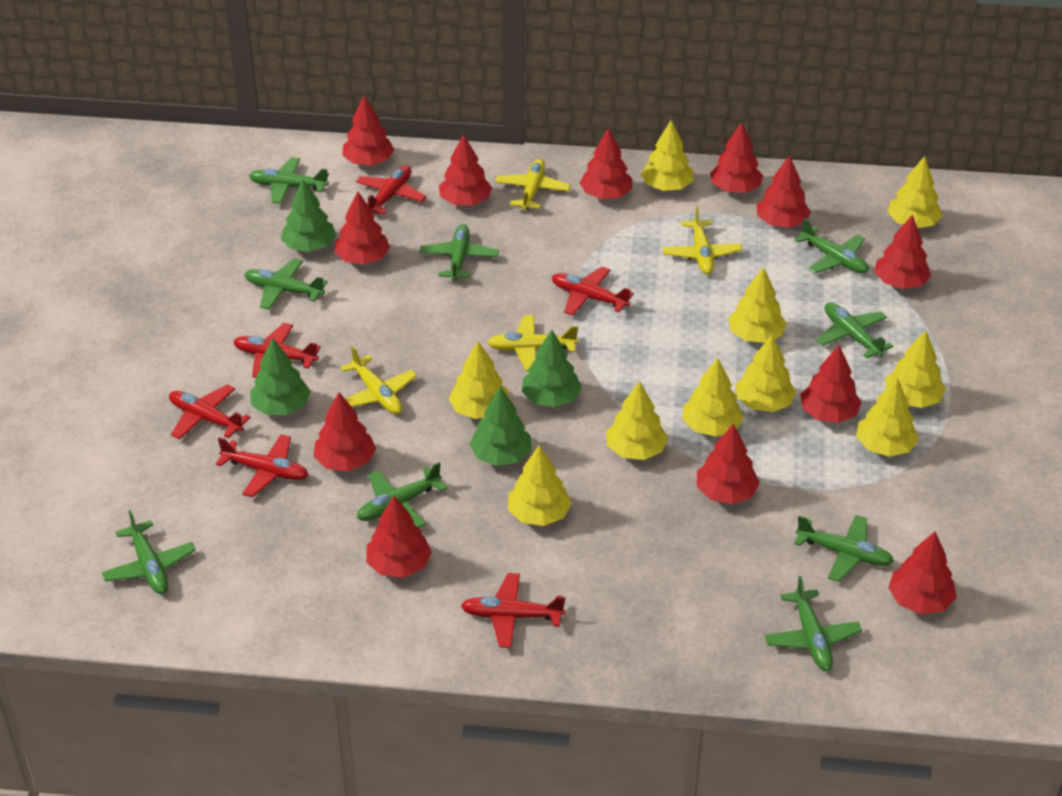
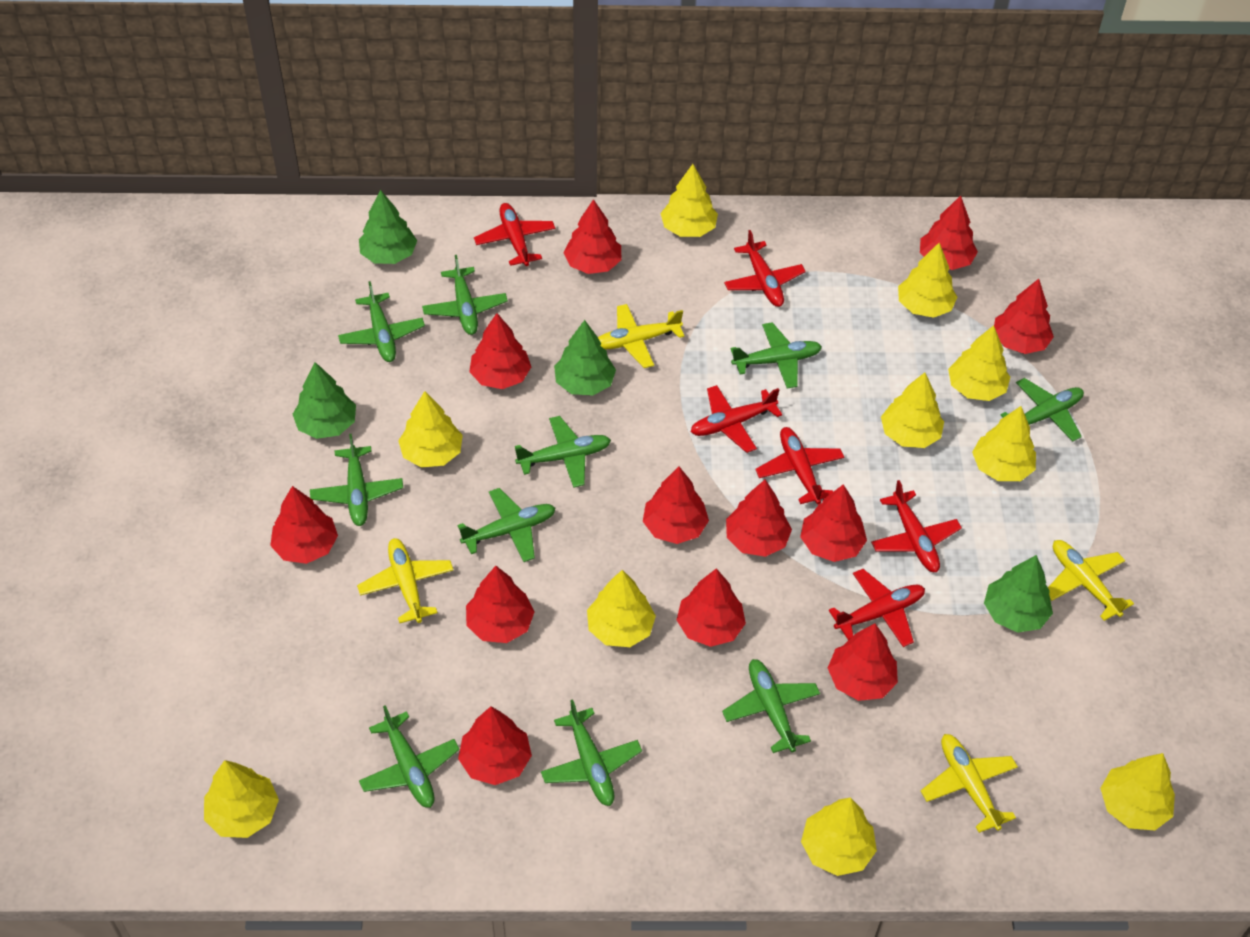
green plane: [102,510,196,594] [244,258,328,310] [249,157,329,204] [357,462,447,528] [420,224,499,281] [765,576,862,671] [794,218,869,274] [794,515,894,582] [816,302,893,358] = 9 -> [310,434,403,526] [338,281,425,362] [359,705,460,808] [422,255,508,335] [457,488,555,562] [515,416,611,488] [541,699,642,806] [722,659,820,753] [731,322,822,389] [1001,378,1084,441] = 10

